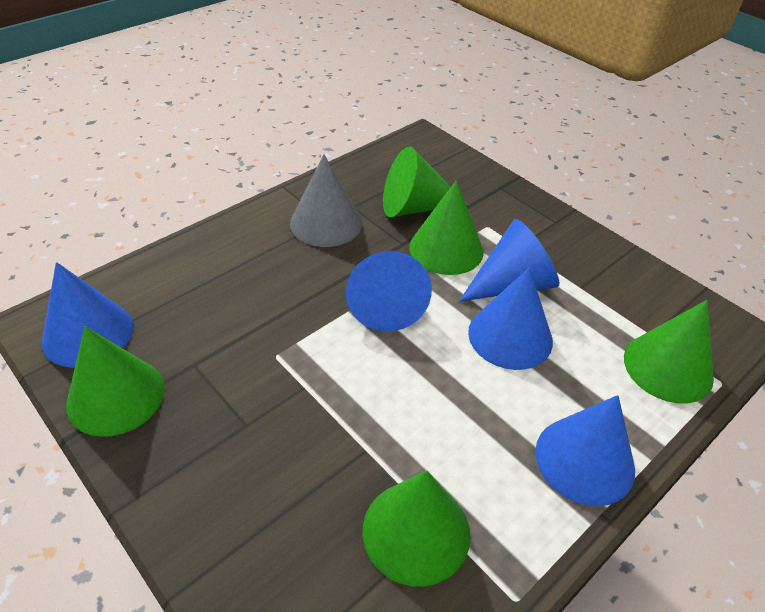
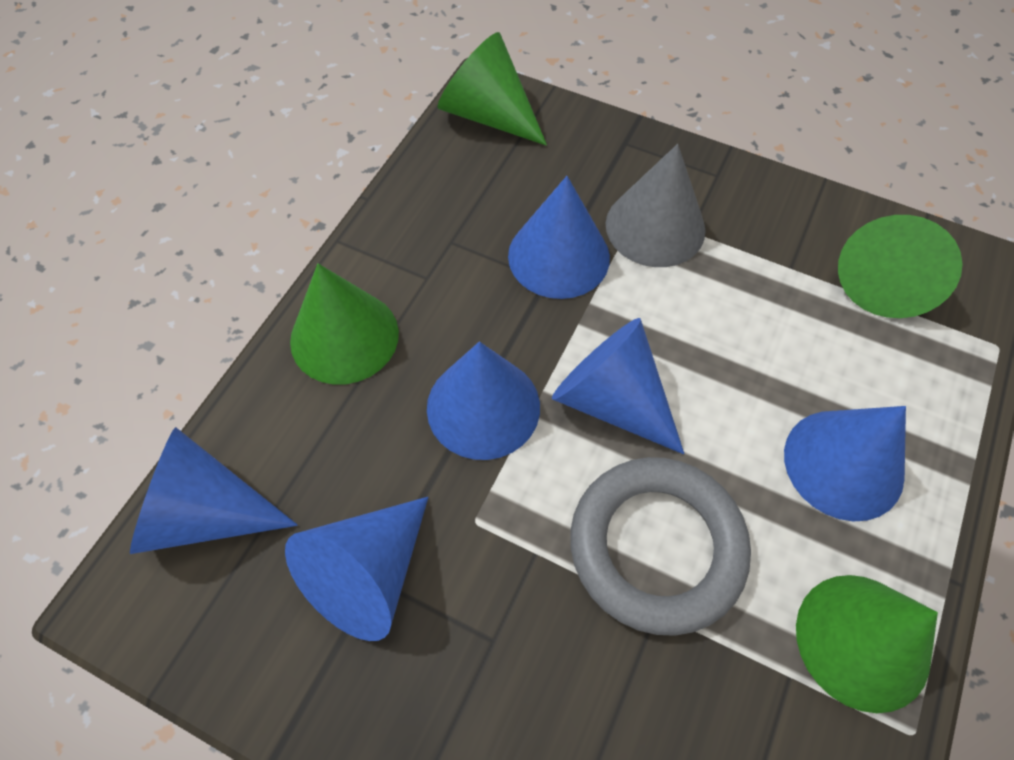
blue cone: [42,262,133,368] [346,251,432,331] [459,219,559,302] [468,267,553,370] [535,395,635,506] = 5 -> [130,427,298,554] [285,497,428,641] [427,342,540,460] [508,176,610,299] [552,318,684,454] [784,406,906,521] = 6
green cone: [66,326,165,437] [363,470,470,587] [383,147,467,217] [409,180,484,275] [624,300,714,404] = 5 -> [290,264,399,385] [437,32,547,146] [796,575,938,713] [838,215,963,318] = 4
grey ring: none = 0 -> [570,457,751,636] = 1

